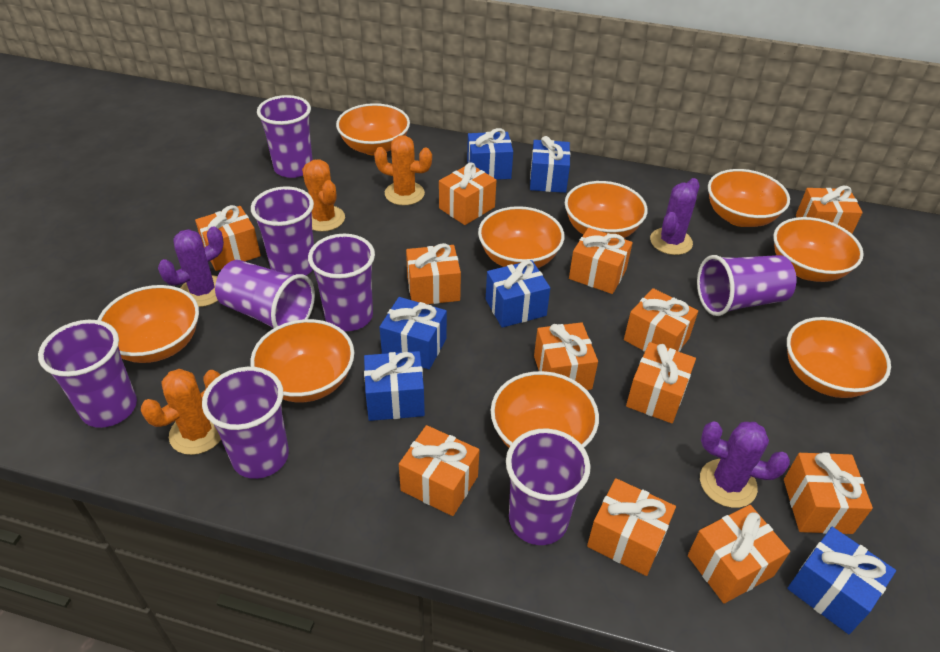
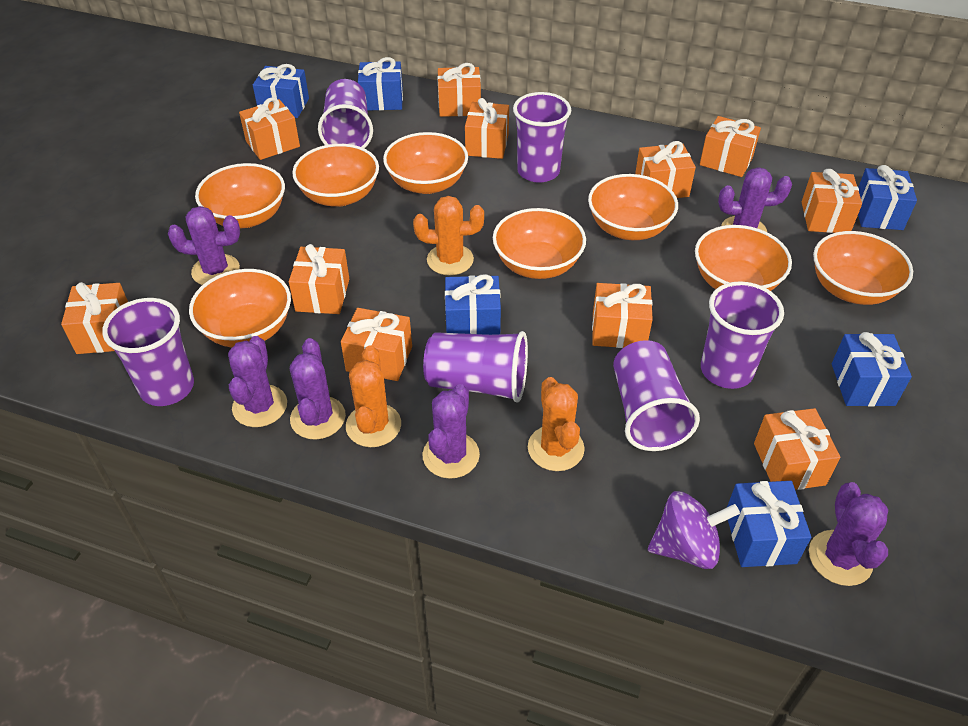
orange bowl: [98,285,199,363] [250,319,354,402] [336,103,410,155] [478,206,564,268] [491,371,599,448] [565,181,648,238] [708,169,790,227] [773,217,864,282] [787,317,891,398] = 9 -> [189,269,291,347] [195,163,285,229] [292,144,379,207] [383,132,468,194] [493,208,586,279] [588,174,678,240] [695,225,792,291] [813,231,913,305] = 8
orange gift: [195,205,261,271] [399,425,479,516] [406,243,461,304] [439,162,496,225] [534,322,598,390] [569,228,633,294] [587,478,676,576] [624,288,698,352] [626,342,696,423] [688,505,790,603] [784,452,873,534] [796,186,863,234] = 12 -> [61,282,128,354] [239,97,300,160] [289,244,349,314] [341,308,412,381] [438,63,481,117] [465,98,509,159] [592,283,653,348] [635,141,696,198] [700,116,761,177] [754,408,841,490] [802,169,862,233] = 11
purple cactus: [158,226,224,307] [650,178,700,255] [700,422,790,508] = 3 -> [168,206,240,285] [228,336,287,427] [290,338,346,440] [422,384,480,479] [718,167,792,232] [809,482,888,586] = 6
purple cup: [38,320,137,428] [202,367,289,479] [215,260,315,328] [251,186,314,275] [257,95,313,178] [308,234,375,331] [506,428,591,545] [697,255,797,316] = 8 -> [102,298,194,406] [318,79,373,148] [423,331,528,402] [513,92,571,183] [613,340,700,451] [701,281,784,389] = 6
purple spinning top: none = 0 -> [648,491,740,569] = 1

